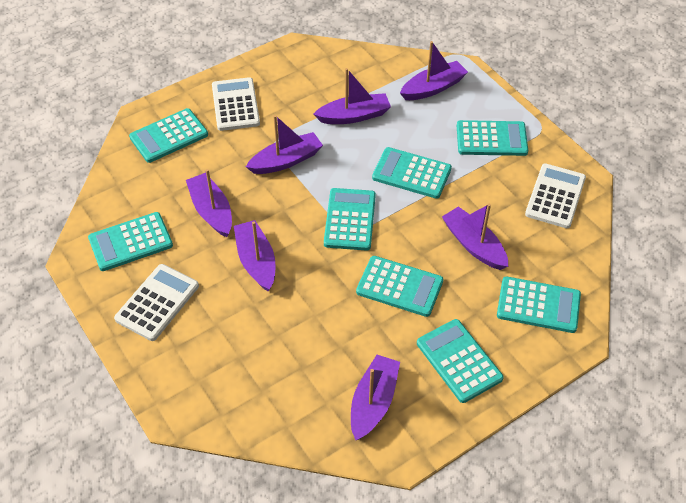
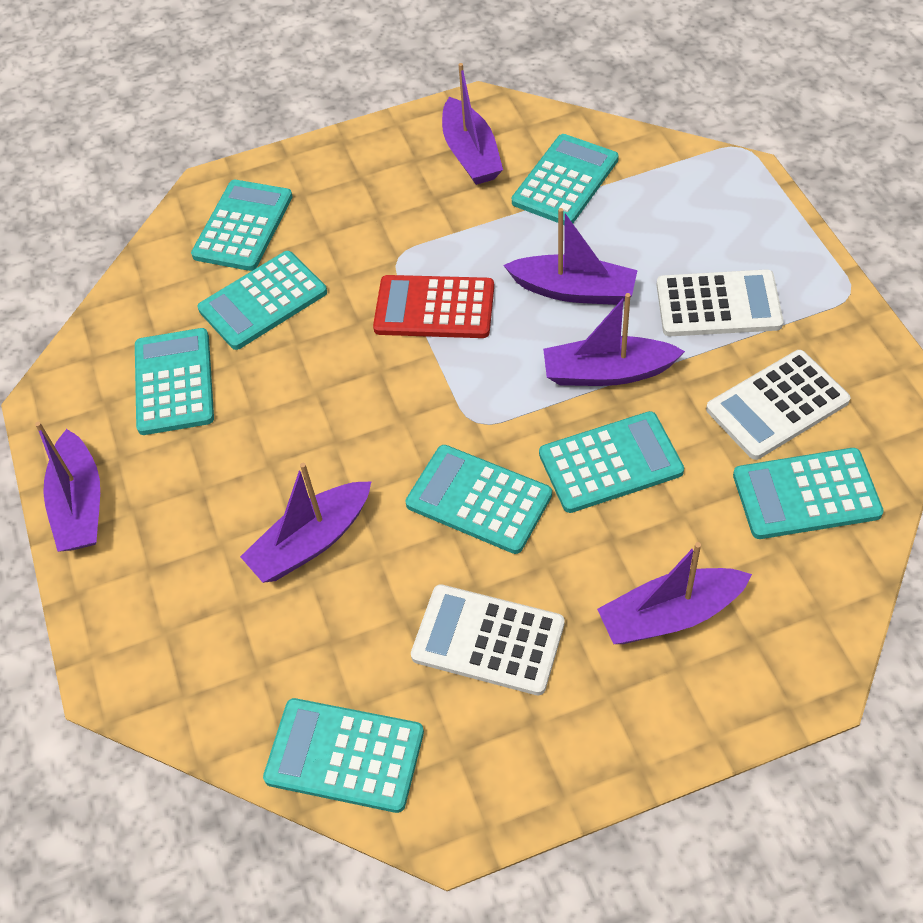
purple boat: [186,169,232,237] [234,220,275,291] [246,115,323,174] [314,68,391,124] [351,355,400,440] [400,41,468,100] [442,204,508,270] = 7 -> [35,422,100,552] [240,463,372,583] [442,63,503,185] [503,208,638,305] [543,293,685,386] [597,542,752,644] = 6
red calculator: none = 0 -> [373,275,494,338] = 1

